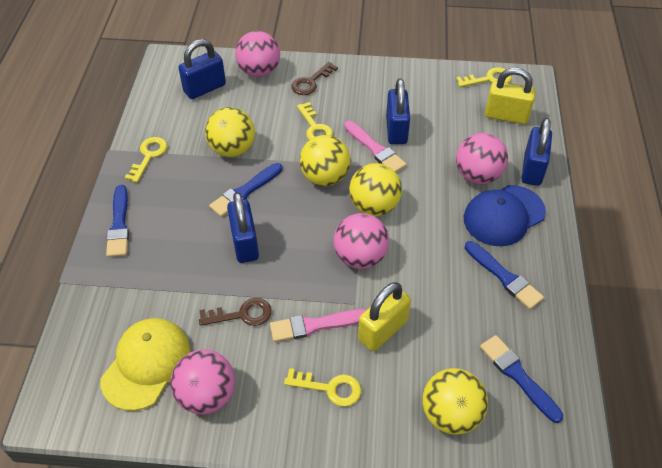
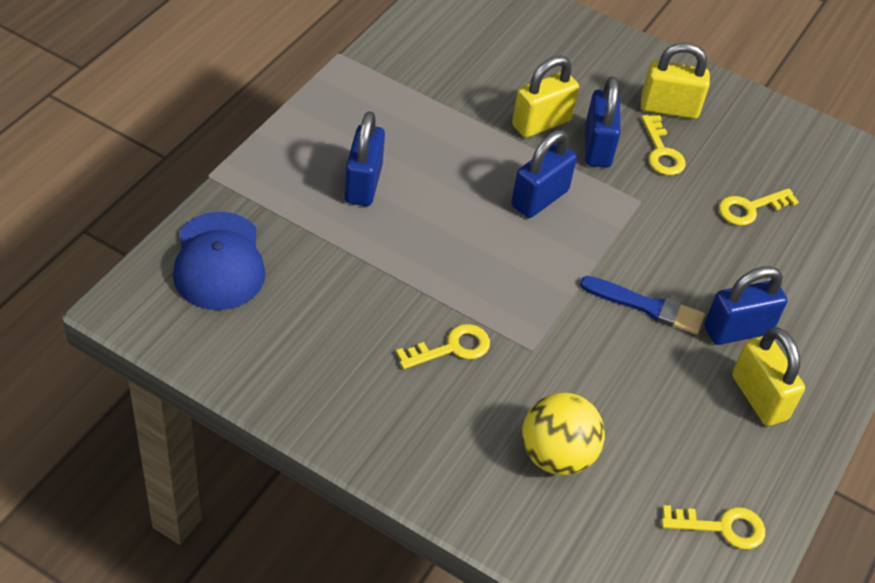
blue brush: [106,185,129,257] [209,163,282,217] [465,241,544,309] [480,335,563,423] = 4 -> [580,276,705,334] = 1
brown key: [199,298,271,326] [291,62,338,95] = 2 -> none = 0
pink ball: [170,349,235,415] [235,31,280,77] [334,213,389,269] [456,133,508,184] = 4 -> none = 0
pink brush: [270,309,366,342] [344,121,406,172] = 2 -> none = 0
yellow ball: [205,107,255,157] [300,135,351,186] [349,163,402,216] [422,368,488,435] = 4 -> [522,393,605,476] = 1
yellow cap: [101,318,190,411] = 1 -> none = 0
yellow padlock: [358,282,411,351] [485,68,536,124] = 2 -> [512,56,579,138] [641,43,710,119] [732,327,805,426] = 3

